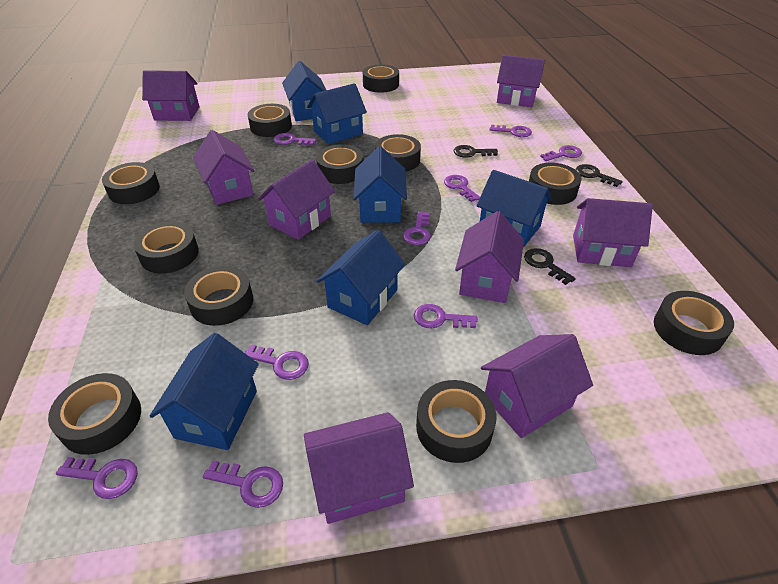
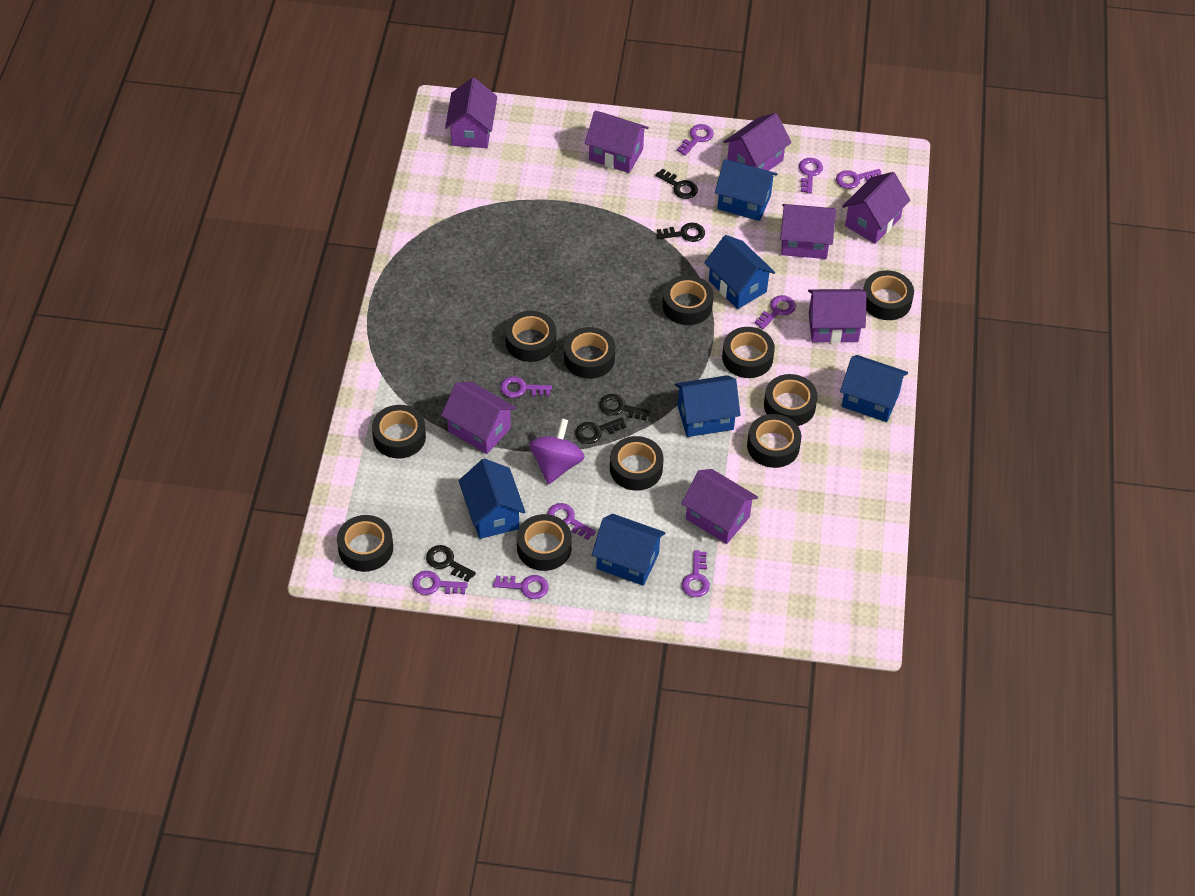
black key: [454,145,498,158] [524,248,576,285] [576,164,623,187] = 3 -> [426,545,476,582] [575,417,626,444] [599,394,650,421] [655,169,698,199] [657,223,705,242] = 5
purple spinning top: none = 0 -> [529,419,585,484] = 1

